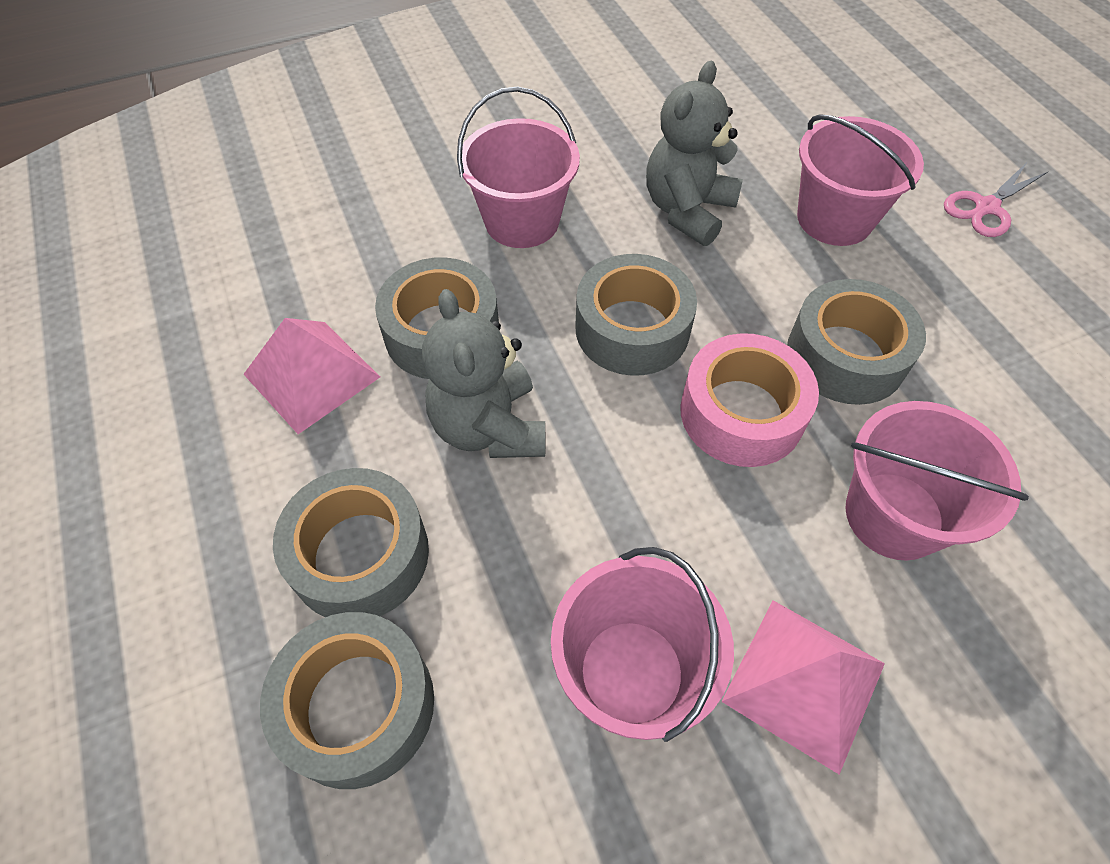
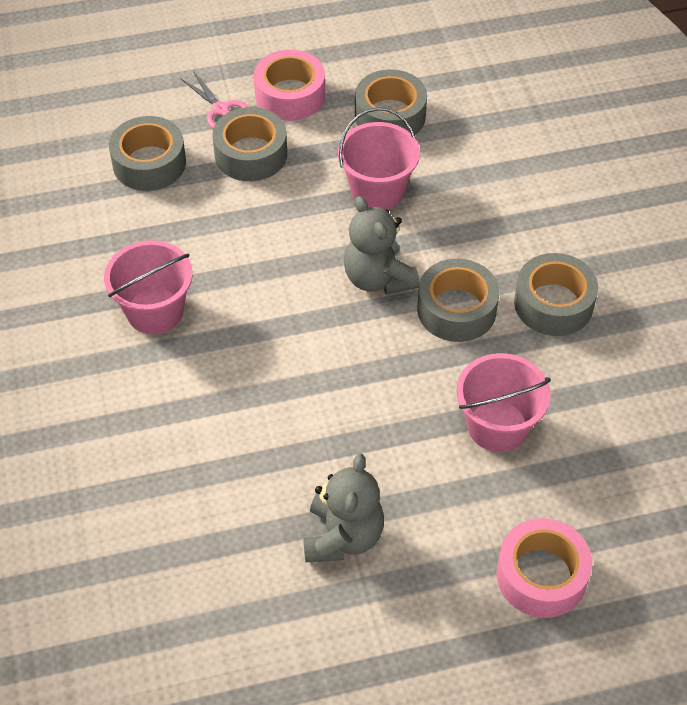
pink bucket: [457,87,580,248] [551,547,734,742] [797,114,924,246] [845,401,1029,561] = 4 -> [104,240,193,334] [338,107,420,210] [456,353,551,452] = 3
pink pyramid: [244,318,380,434] [721,600,885,775] = 2 -> none = 0
pink tape: [680,333,819,467] = 1 -> [254,50,325,121] [496,518,592,618] = 2

